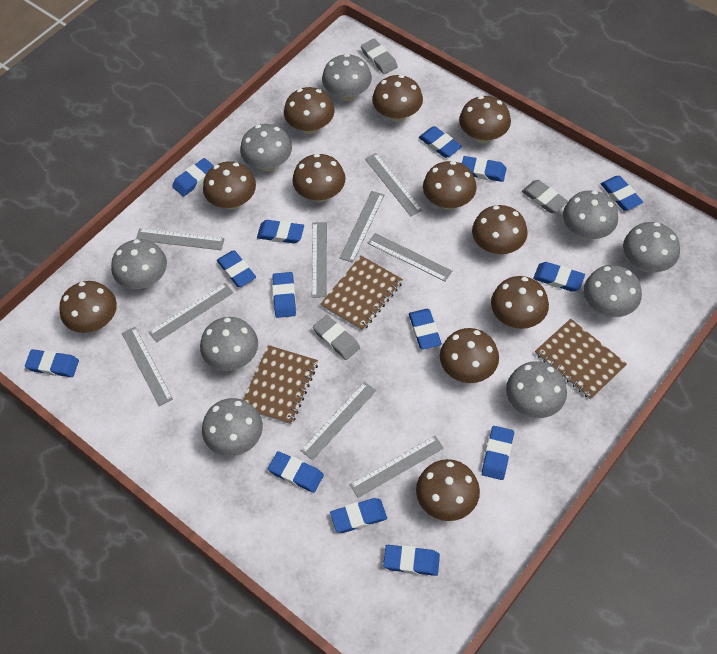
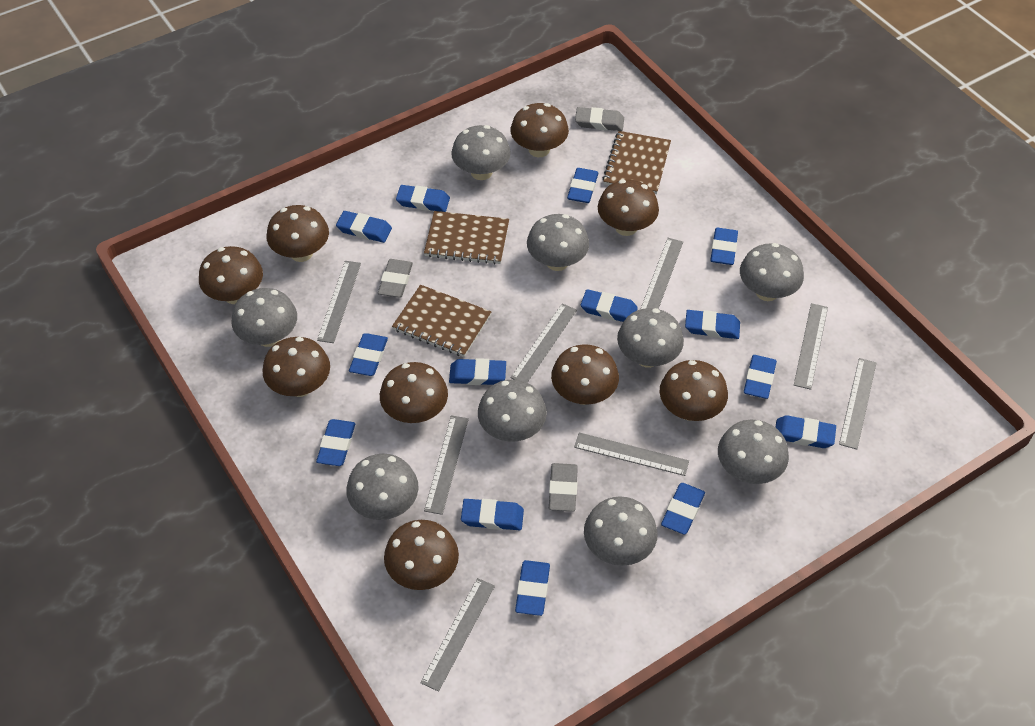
brown mushroom: [59,281,117,333] [203,161,256,210] [284,87,334,134] [292,154,346,202] [372,75,423,122] [416,459,480,521] [423,161,477,210] [440,328,499,383] [459,96,511,144] [472,205,528,254] [491,276,549,329] = 11 -> [199,246,263,304] [263,337,330,397] [267,205,329,262] [380,362,448,423] [384,520,459,590] [511,103,569,157] [551,344,619,405] [598,180,659,236] [660,360,728,421] = 9
grey ruler: [122,327,173,406] [136,228,225,250] [148,283,234,343] [301,382,376,460] [312,222,327,298] [340,191,384,263] [350,436,444,498] [365,153,423,216] [368,233,452,281] = 9 -> [317,261,361,343] [420,578,495,692] [424,415,469,515] [511,303,577,383] [574,432,689,476] [640,238,683,310] [794,303,828,390] [839,358,876,449] = 8

